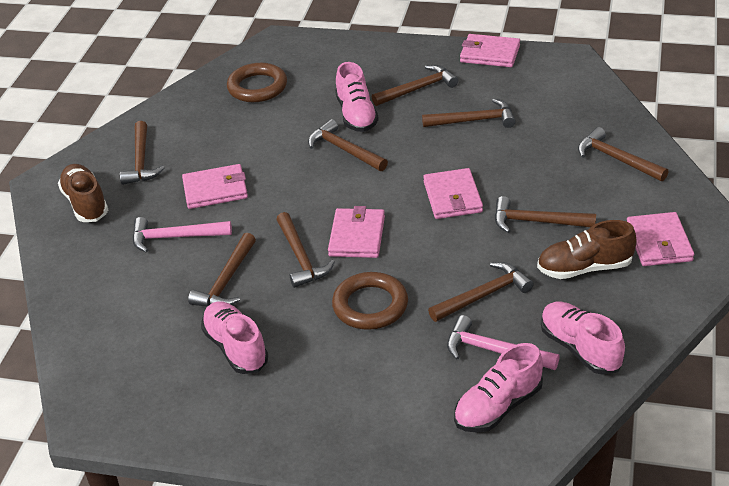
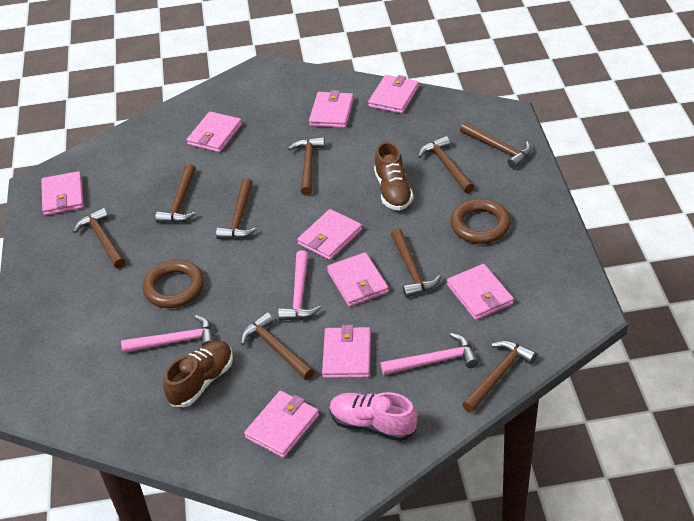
pink hammer: [132,217,232,253] [447,315,560,370] = 2 -> [121,315,214,353] [278,250,321,321] [381,333,479,375] = 3
pink shoe: [201,301,268,374] [335,62,379,132] [454,343,543,433] [541,302,625,375] = 4 -> [330,392,417,441] = 1
pink wallet: [182,164,248,209] [328,206,385,258] [423,168,483,219] [460,34,520,67] [627,212,694,266] = 5 -> [41,171,84,215] [187,111,242,153] [244,391,319,458] [297,209,362,260] [309,90,354,128] [322,325,371,378] [327,252,389,307] [368,75,419,114] [447,264,514,320] = 9

